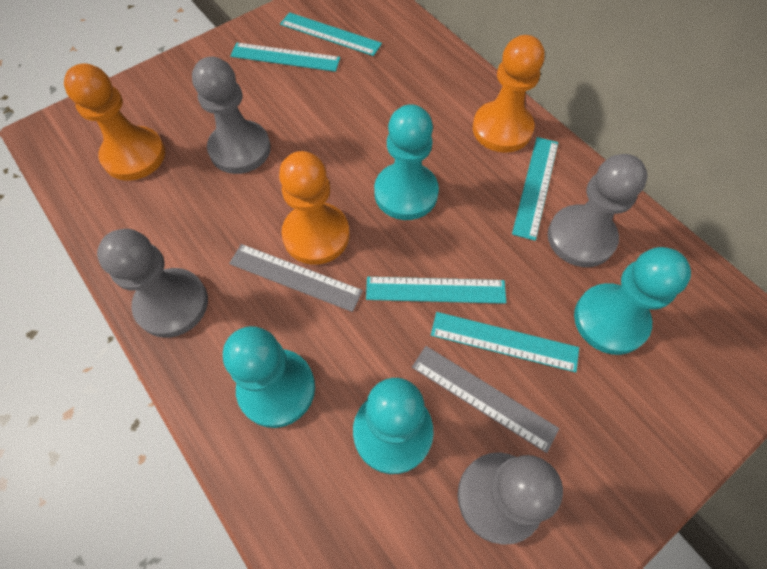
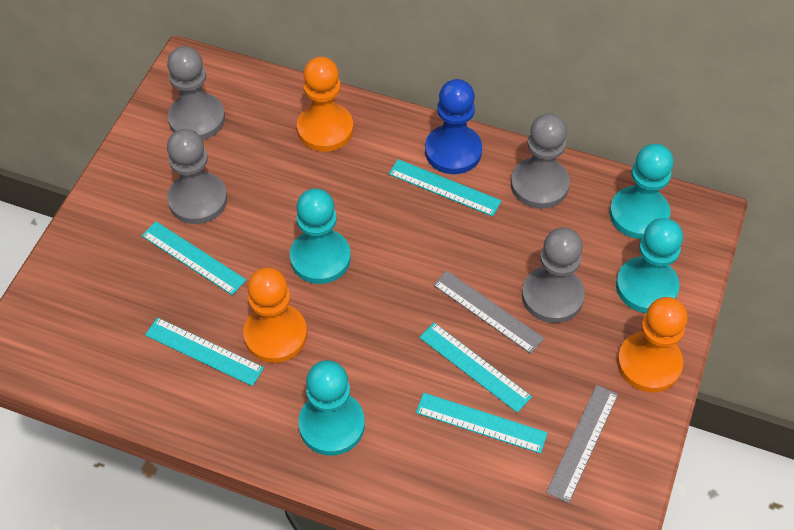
blue pawn: none = 0 -> [425,79,482,174] = 1

